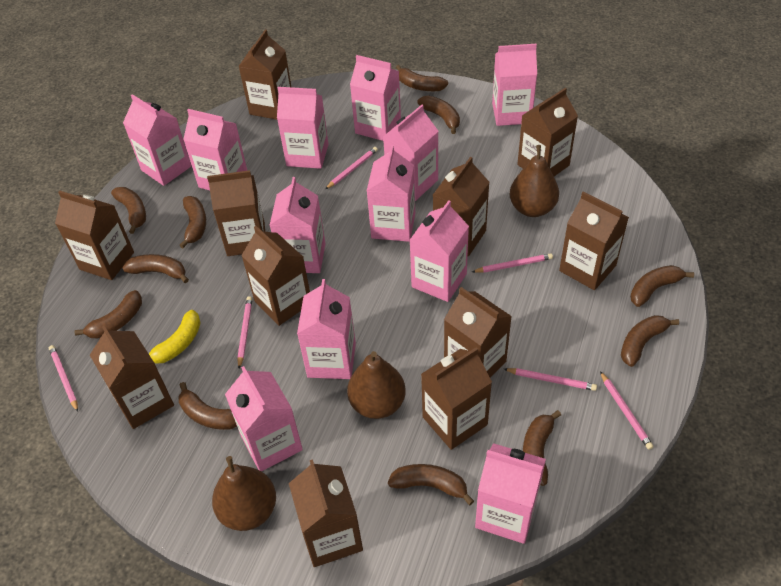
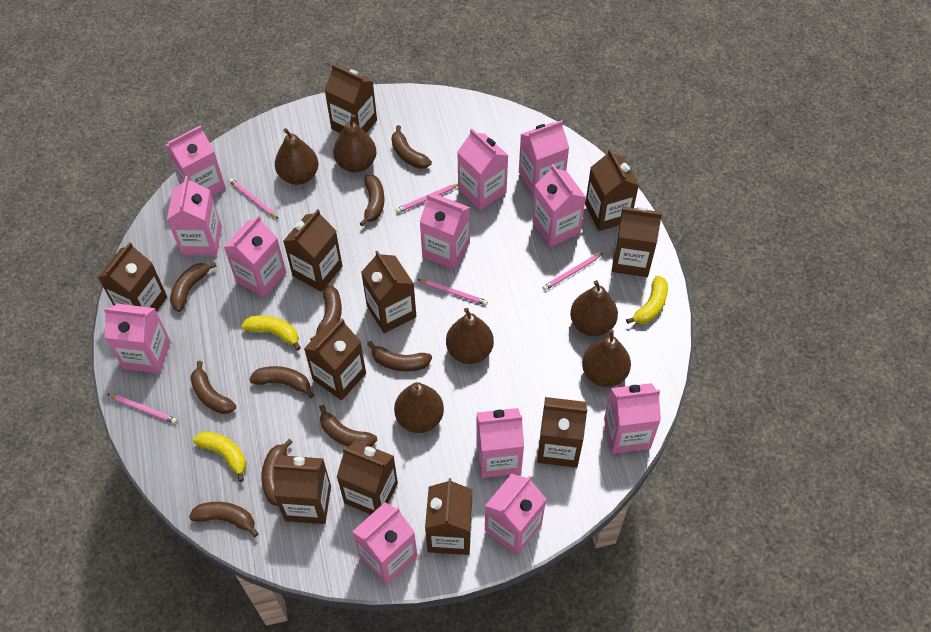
brown banana: [75,290,142,338] [111,187,146,234] [123,254,189,283] [178,382,237,430] [179,196,206,248] [388,464,474,505] [396,65,448,91] [417,96,460,134] [523,410,561,486] [621,315,679,367] [630,265,694,307] = 11 -> [170,262,217,312] [189,502,259,537] [191,361,236,414] [249,366,314,398] [261,439,293,506] [310,286,342,341] [319,405,377,447] [359,175,385,226] [367,341,432,372] [391,125,432,169] = 10
brown pear: [212,456,276,531] [347,351,406,419] [509,145,559,217] = 3 -> [275,128,318,185] [333,114,377,172] [394,382,444,433] [446,308,494,364] [570,280,618,336] [582,330,631,387] = 6
pink pencil: [49,345,78,412] [237,296,252,369] [326,147,378,189] [472,253,553,273] [504,368,597,391] [600,371,654,450] = 6 -> [108,394,177,424] [229,178,279,219] [396,184,458,213] [418,279,488,306] [542,253,603,290] = 5
yellow banana: [149,310,201,364] = 1 -> [193,431,246,482] [241,315,301,351] [626,276,668,324] = 3

